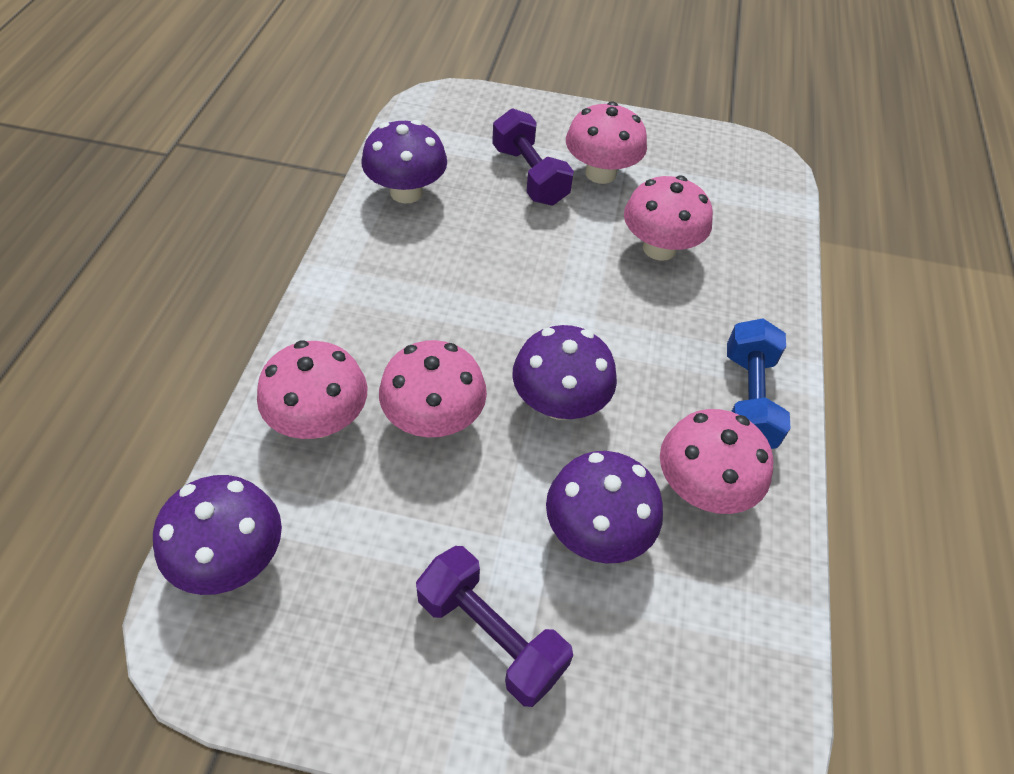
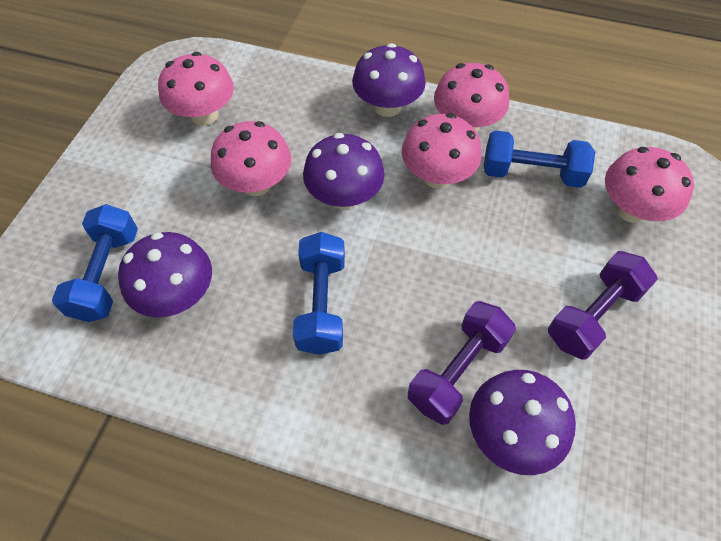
blue dumbbell: [727,318,791,449] = 1 -> [52,204,138,322] [293,232,345,355] [484,130,595,188] = 3

